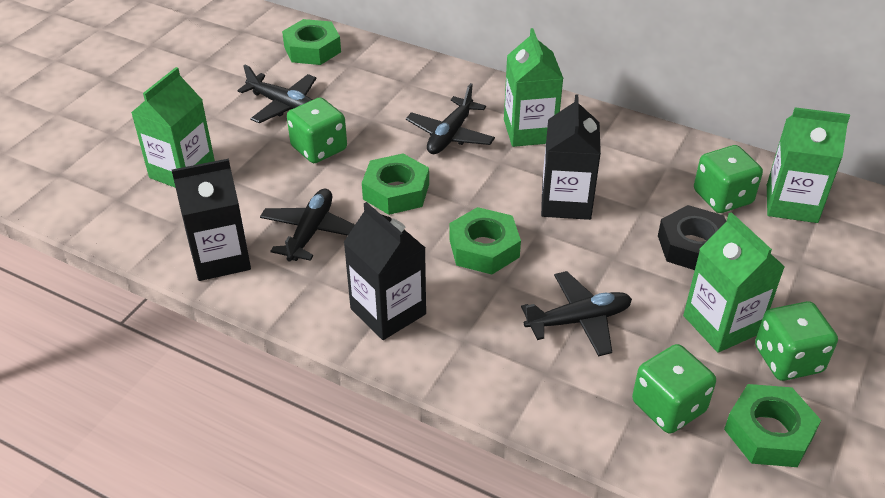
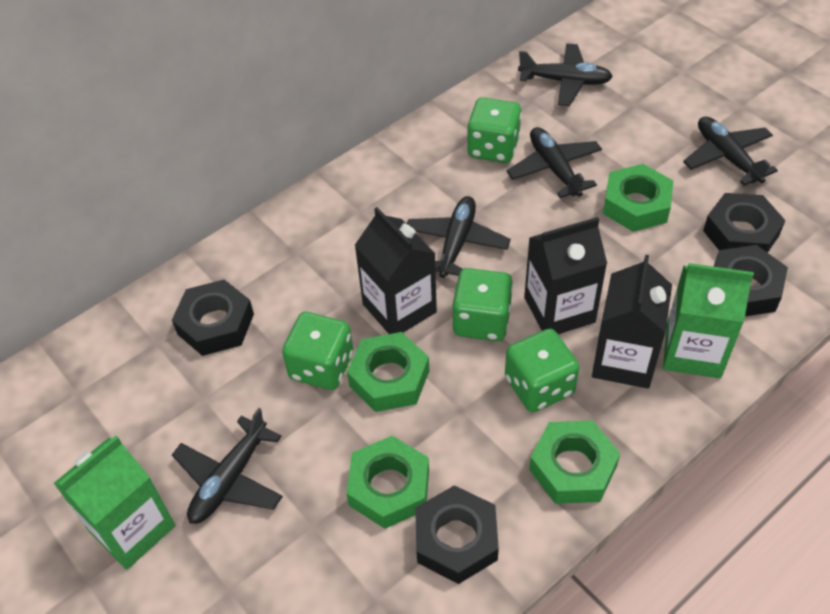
black nut: [658,205,726,270] = 1 -> [172,280,254,356] [415,485,499,584] [703,193,785,253] [714,245,788,317] = 4
black plane: [238,64,316,123] [260,189,355,261] [406,83,495,154] [521,271,632,356] = 4 -> [172,408,283,524] [407,196,511,278] [507,127,602,198] [518,43,613,106] [683,116,778,186] = 5
green carton: [131,67,215,188] [504,28,564,147] [683,212,785,353] [767,107,850,223] = 4 -> [54,436,176,570] [663,263,754,379] = 2

